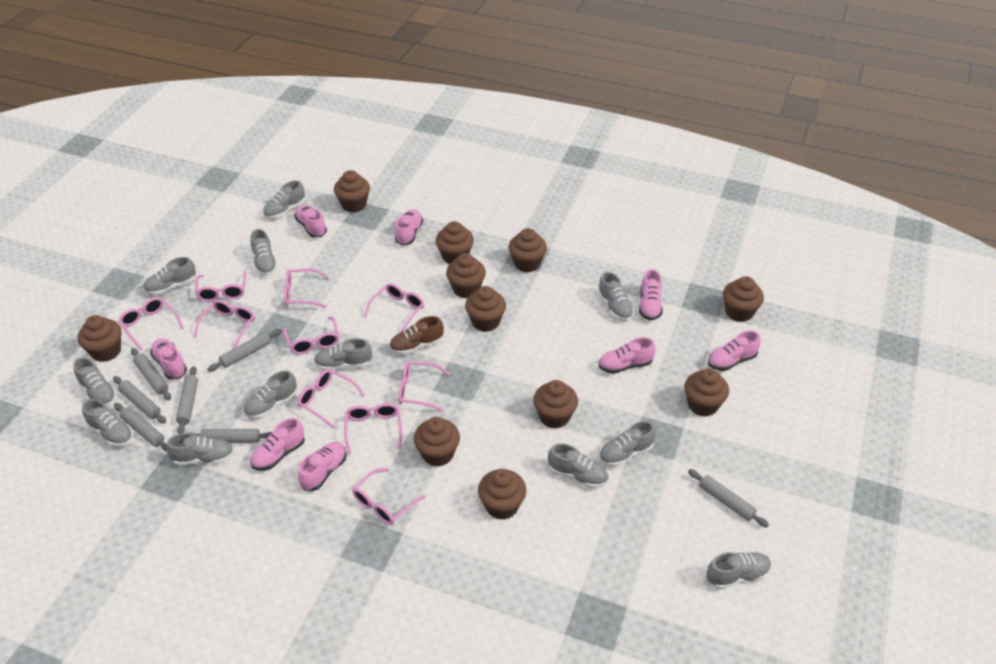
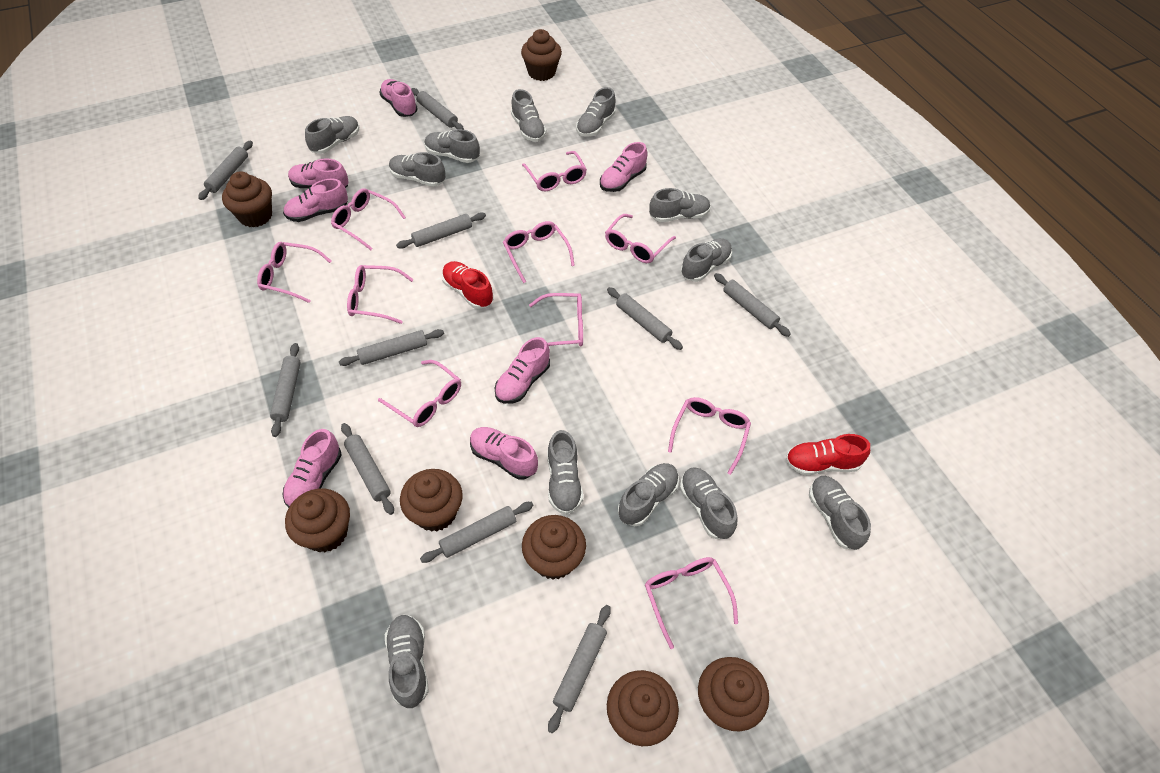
brown cupcake: [78,315,121,362] [334,170,370,213] [414,417,460,466] [436,221,474,264] [446,253,486,298] [465,286,506,332] [478,469,526,520] [508,228,547,273] [533,380,578,429] [684,368,729,417] [723,276,764,322] = 11 -> [222,171,272,227] [285,489,350,552] [400,469,463,532] [521,29,562,81] [522,515,586,580] [607,670,679,746] [698,657,769,731] = 7
brown shoe: [389,316,444,355] = 1 -> none = 0
grey rolling pin: [113,376,166,424] [114,403,167,451] [131,348,171,400] [176,366,198,434] [190,429,272,443] [207,329,281,372] [688,469,769,528] = 7 -> [198,140,253,200] [270,343,301,437] [339,329,444,366] [341,423,394,515] [396,212,486,249] [411,88,464,130] [420,502,533,563] [548,605,611,733] [607,287,683,350] [714,273,791,337] = 10
pink shoe: [150,338,187,379] [250,418,305,471] [294,204,327,237] [298,442,347,491] [395,209,423,245] [599,337,656,374] [639,269,663,320] [708,330,761,371] = 8 -> [283,179,348,222] [283,429,342,508] [288,158,348,188] [379,79,418,117] [470,427,538,480] [495,337,550,404] [600,142,647,192] = 7
red shoe: none = 0 -> [442,261,493,309] [785,434,870,475] = 2

